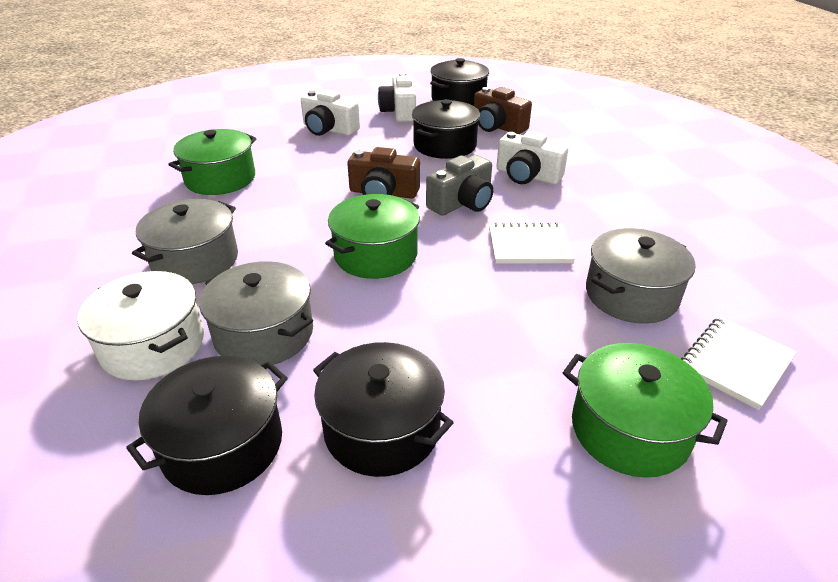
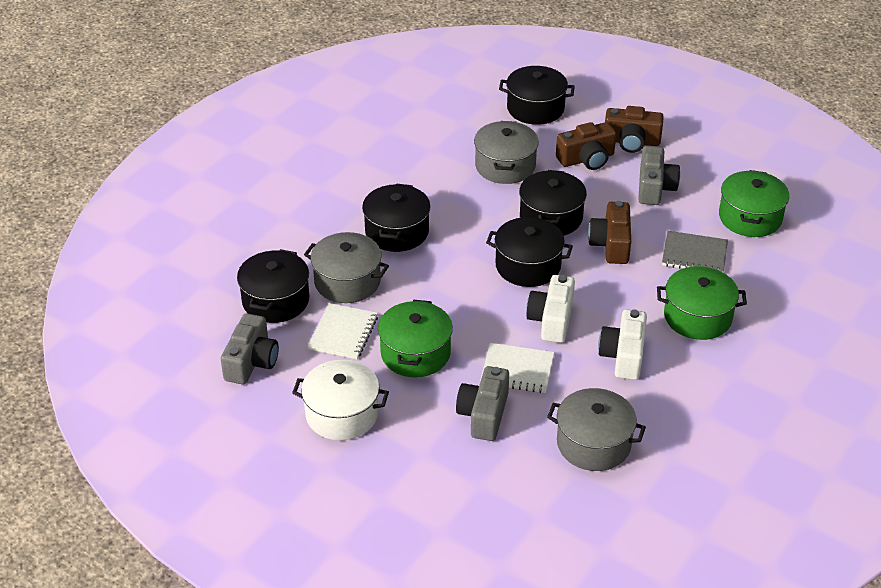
black pot: [126,356,288,495] [313,342,454,477] [412,99,480,159] [430,58,489,106] = 4 -> [237,249,309,323] [362,184,431,252] [486,217,573,287] [499,66,575,125] [519,170,587,236] = 5
brown camera: [347,147,420,199] [474,87,532,134] = 2 -> [556,122,616,170] [588,201,631,264] [605,106,664,153] = 3
grey camera: [426,155,493,216] = 1 -> [221,313,279,384] [456,366,509,441] [638,146,680,205] = 3
grey notebook: none = 0 -> [662,231,728,272] = 1
white camera: [301,89,360,136] [378,73,416,122] [496,131,568,184] = 3 -> [526,275,575,343] [598,309,647,380] = 2

